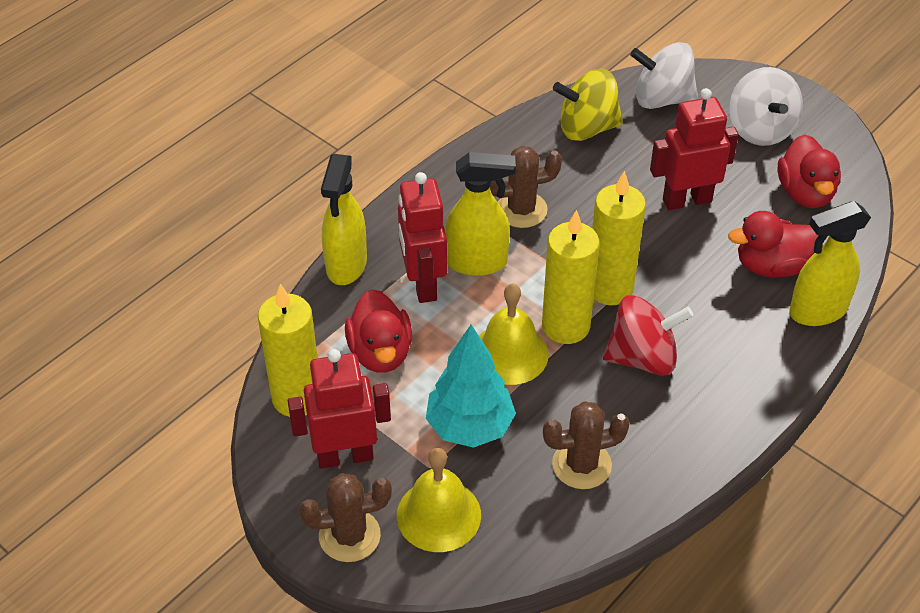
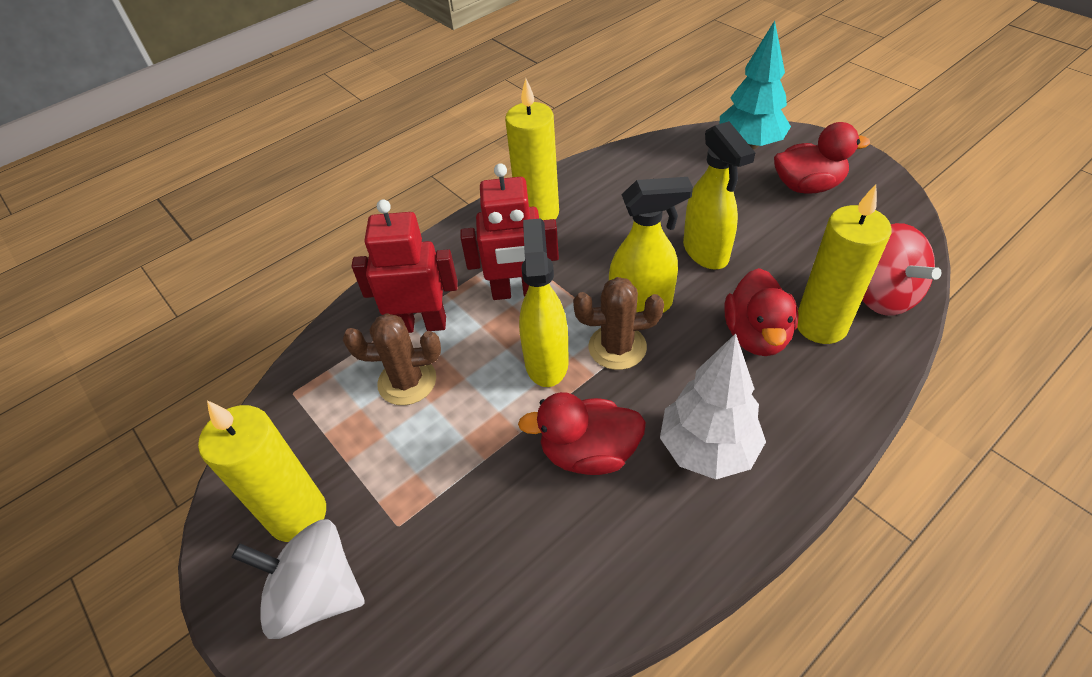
brown cactus: [299,473,392,562] [490,146,562,228] [543,401,630,489] = 3 -> [343,313,441,405] [573,277,664,370] = 2
red robot: [288,349,391,469] [398,172,447,303] [650,88,739,210] = 3 -> [352,199,458,333] [460,163,559,300] = 2
white spinning top: [630,42,698,109] [729,67,803,146] = 2 -> [231,519,365,639] = 1
white tree: none = 0 -> [660,333,766,479] = 1
yellow bell: [397,448,481,552] [479,284,549,385] = 2 -> none = 0
yellow spinning top: [553,69,623,141] = 1 -> none = 0

